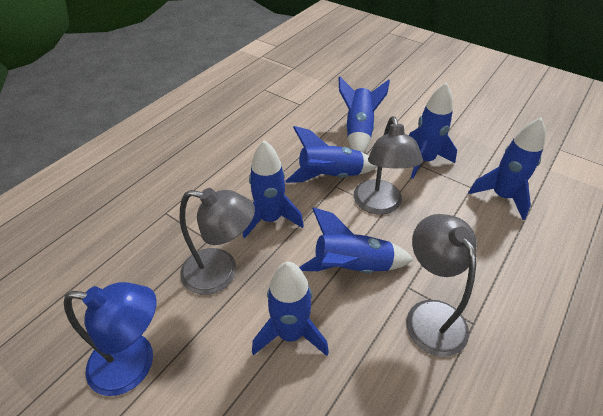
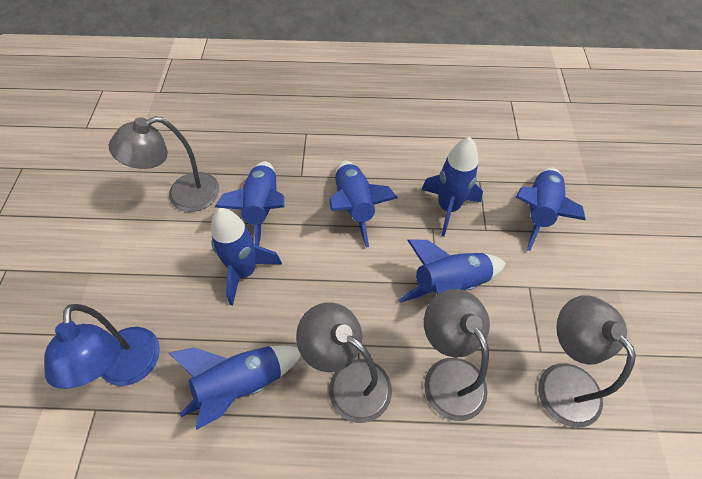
grey lamp: [180,188,255,295] [354,116,423,215] [406,214,477,357] = 3 -> [109,116,219,212] [296,302,392,423] [424,289,490,421] [538,295,636,428] = 4

